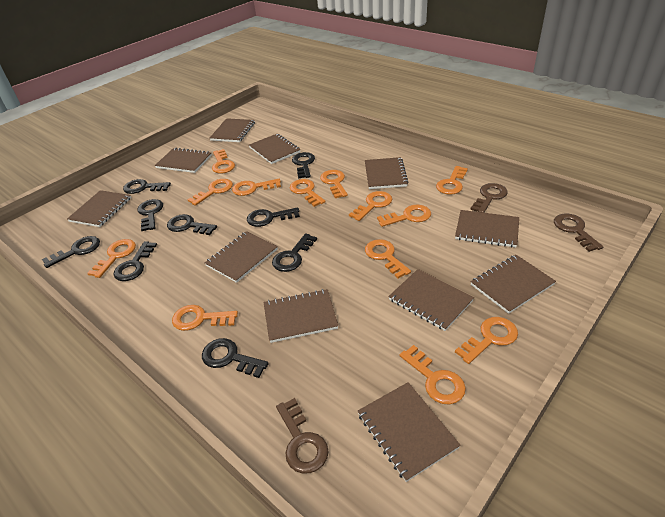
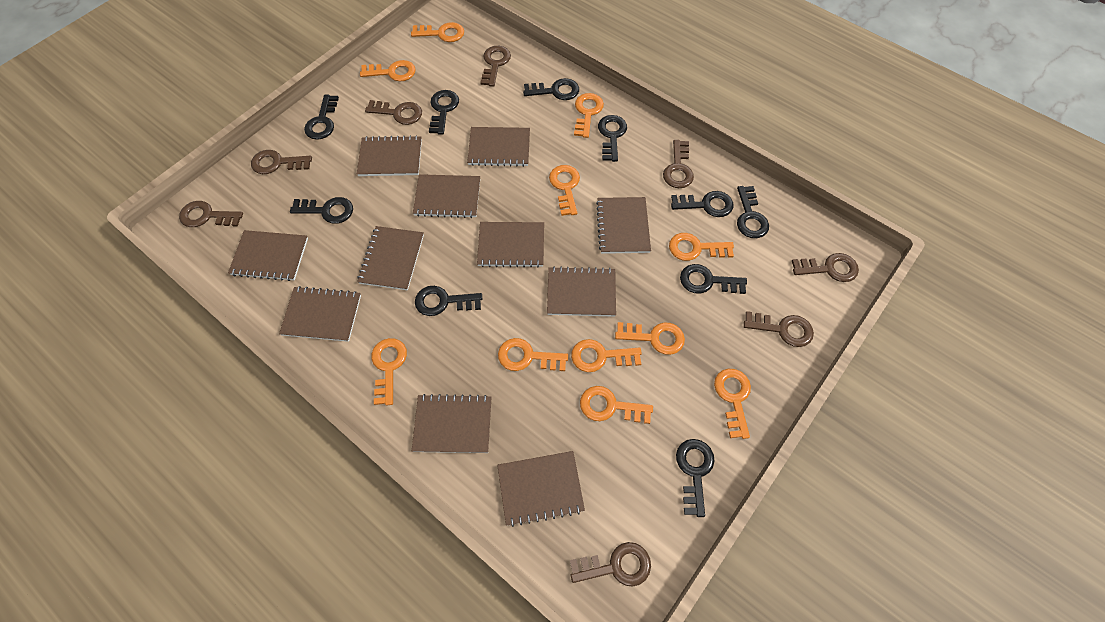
black key: [42,236,100,268] [114,241,157,281] [123,179,171,194] [138,199,163,231] [167,214,217,235] [202,338,269,378] [247,207,300,227] [272,233,317,272] [292,152,315,178] = 9 -> [290,197,353,224] [304,95,339,140] [415,286,482,316] [429,90,459,134] [523,78,579,100] [598,115,627,162] [671,191,733,217] [676,439,715,517] [680,264,747,294] [737,186,769,238] = 10
brown key: [276,398,329,474] [470,183,508,213] [554,213,603,252] = 3 -> [179,201,243,227] [251,150,312,174] [365,100,422,125] [480,46,511,87] [570,542,651,587] [663,140,694,188] [744,311,814,347] [792,253,859,282] = 8
orange key: [87,239,136,278] [172,305,238,331] [187,179,233,206] [212,149,235,173] [232,179,281,196] [290,179,326,207] [320,170,348,198] [349,191,392,221] [365,239,411,278] [377,204,431,227] [400,345,466,405] [436,166,468,195] [455,317,518,364] = 13 -> [360,60,416,81] [371,338,407,405] [411,22,464,42] [498,338,568,371] [549,165,580,216] [571,339,642,372] [574,93,604,138] [580,386,653,424] [615,322,685,355] [669,233,734,261] [714,369,751,439] = 11

